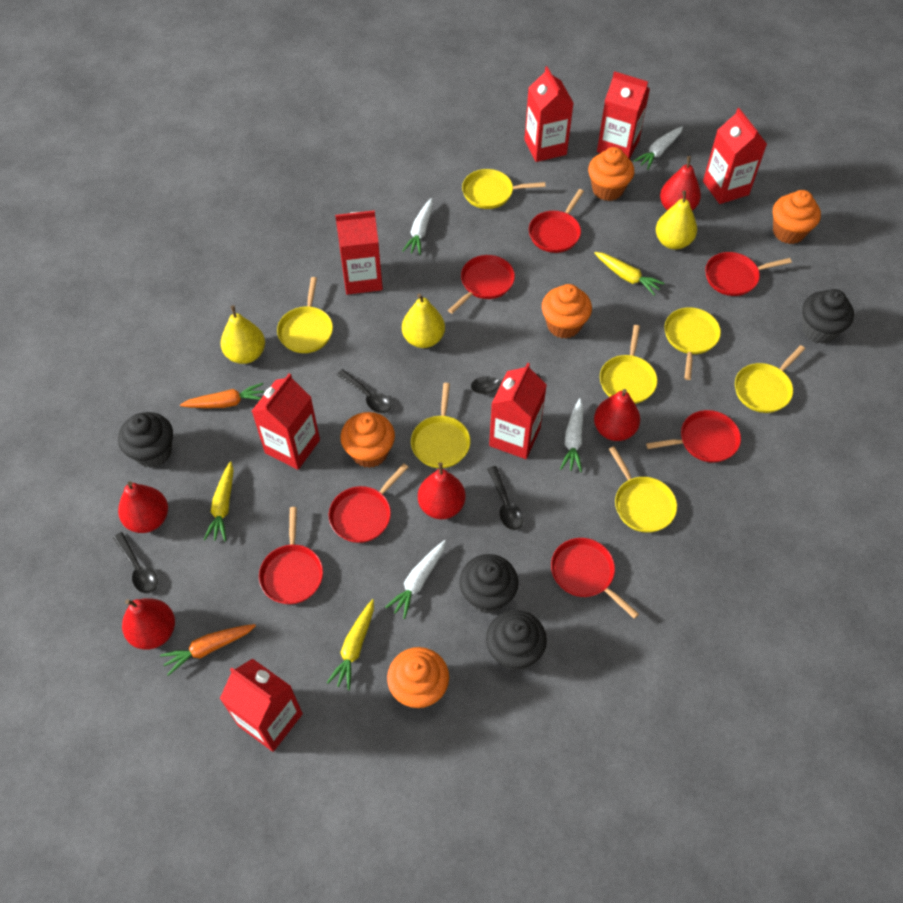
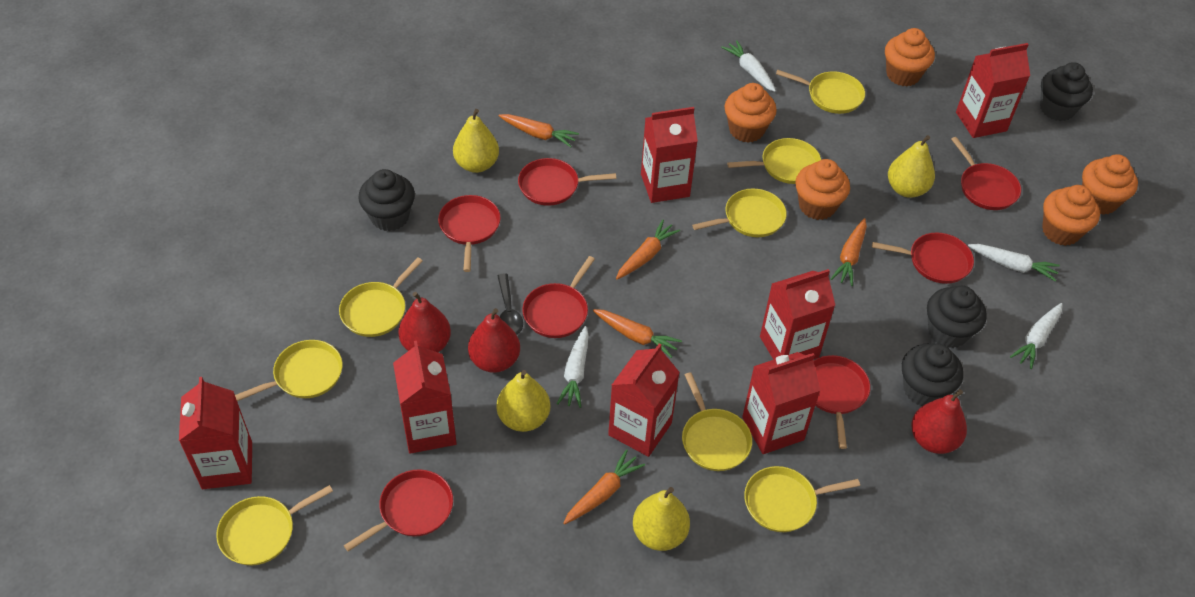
black spoon: [113,532,158,593] [337,369,392,413] [471,373,541,394] [487,466,523,530] = 4 -> [497,273,523,335] = 1
orange carrot: [160,624,256,676] [180,383,264,408] = 2 -> [499,114,579,147] [563,449,645,524] [593,309,682,358] [616,220,680,279] [831,218,867,286] = 5
red pear: [118,481,168,533] [122,599,175,649] [418,462,465,519] [594,389,640,441] [660,156,701,211] = 5 -> [398,292,451,352] [468,308,520,373] [911,389,967,454] = 3
yellow carrot: [203,461,234,541] [327,599,374,690] [594,252,665,296] = 3 -> none = 0
yellow pan: [277,277,333,353] [411,383,470,468] [462,169,545,209] [600,325,657,404] [609,446,677,533] [665,307,721,380] [735,345,805,413] = 7 -> [216,485,333,566] [235,340,343,401] [339,258,423,337] [682,372,752,471] [692,189,787,237] [727,138,821,184] [744,466,860,532] [776,70,865,114] = 8
yellow pear: [221,305,265,364] [402,293,445,348] [656,191,697,250] = 3 -> [453,109,499,173] [497,370,550,432] [633,487,690,551] [888,135,935,198] = 4

